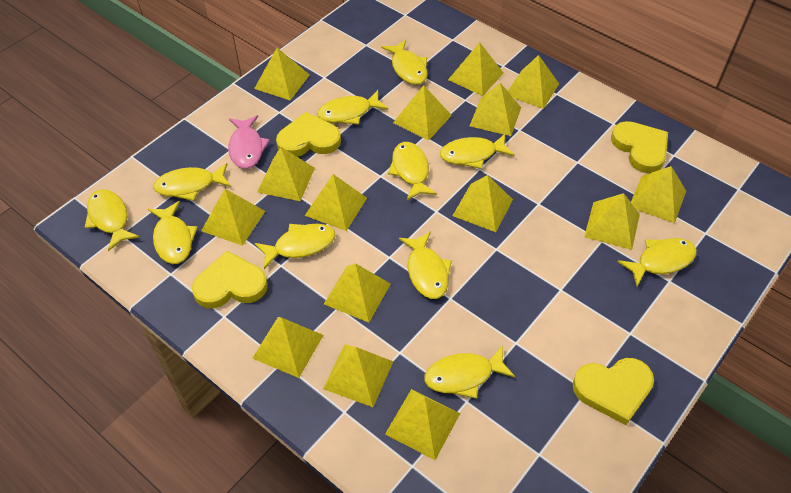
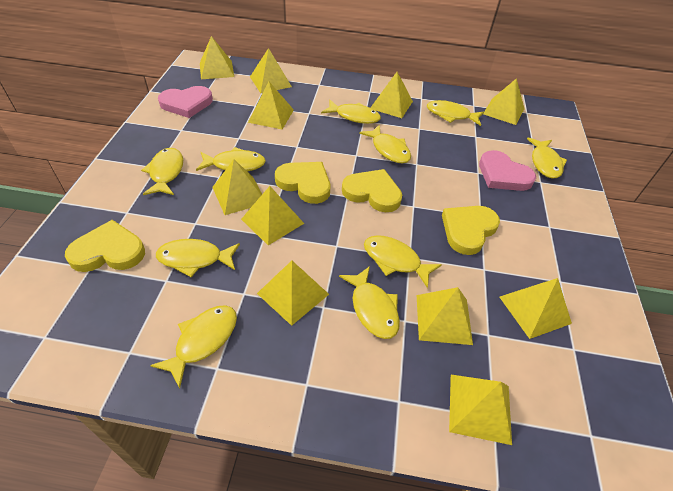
pink fish: [228,115,270,169] = 1 -> none = 0
pink heart: none = 0 -> [158,86,213,118] [479,150,536,191] = 2
yellow fish: [84,189,140,251] [148,201,198,264] [153,163,231,201] [255,224,335,269] [317,90,388,124] [381,40,428,85] [388,142,437,201] [399,231,452,299] [424,345,515,399] [440,134,514,169] [618,238,697,286] = 11 -> [141,148,183,195] [150,305,237,388] [156,239,240,277] [196,147,266,171] [321,100,381,124] [339,266,400,339] [359,125,411,163] [364,235,442,288] [427,100,484,126] [527,137,567,179] = 10
yellow pyramid: [201,189,265,246] [252,317,323,378] [254,48,310,100] [257,147,315,201] [305,174,367,231] [323,345,393,407] [324,263,391,323] [385,389,460,460] [393,85,452,141] [448,42,504,96] [453,175,513,232] [470,83,521,136] [508,55,559,109] [584,193,640,250] [631,166,686,223] = 15 -> [200,36,234,79] [212,160,262,215] [241,186,304,245] [248,82,294,129] [250,48,292,93] [257,261,329,326] [370,72,413,118] [417,287,473,345] [449,375,512,445] [483,78,524,125] [500,278,572,339] = 11

